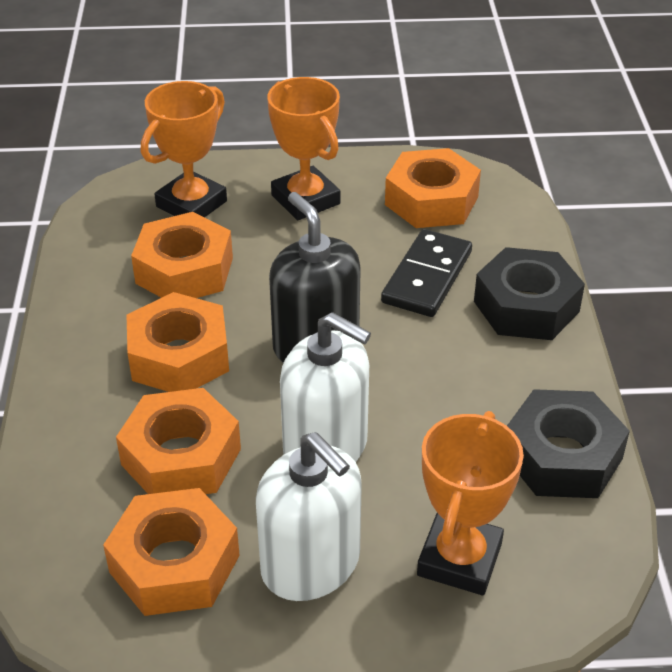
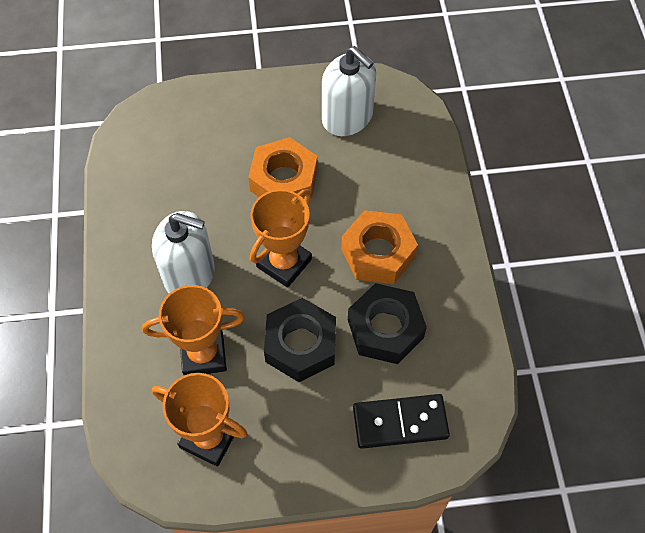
black soap dispenser: [269,192,361,363] = 1 -> none = 0
orange nut: [103,488,240,616] [116,388,241,494] [127,292,229,392] [131,212,233,298] [385,148,481,228] = 5 -> [248,137,317,200] [341,210,418,284] = 2

